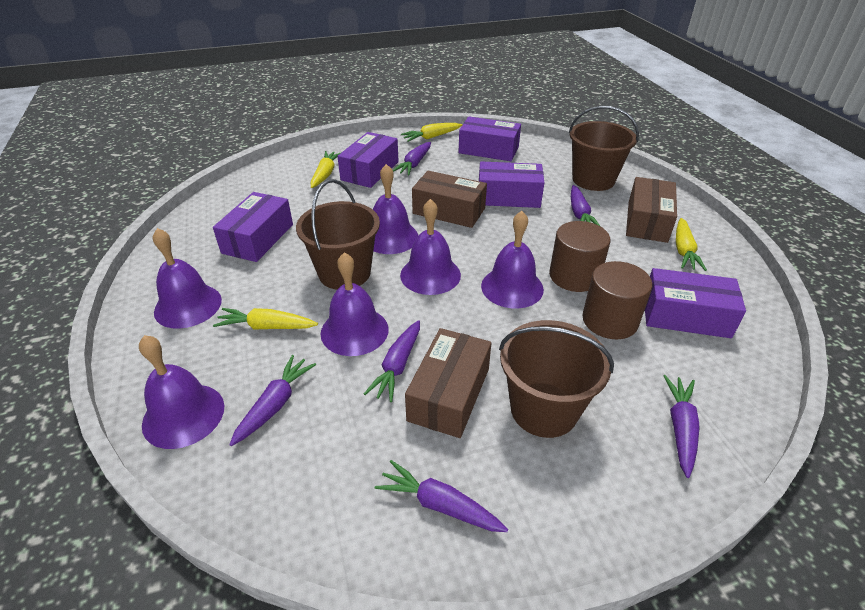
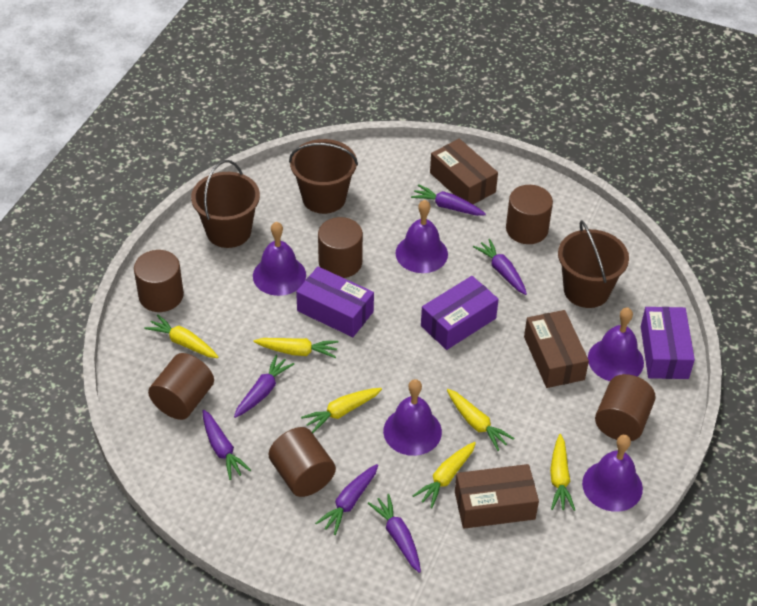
brown cylinder: [549,221,610,292] [582,261,652,339] = 2 -> [134,250,184,312] [148,353,214,420] [268,427,336,497] [318,217,363,278] [506,185,553,244] [595,374,656,441] = 6
purple bell: [139,335,224,449] [153,228,222,329] [320,252,389,356] [373,164,418,254] [400,199,461,295] [481,211,544,308] = 6 -> [253,222,306,296] [383,379,442,456] [395,200,448,273] [582,435,643,512] [588,308,644,381] = 5
purple box: [213,192,293,262] [337,132,399,188] [459,117,521,161] [479,161,544,208] [645,268,746,338] = 5 -> [296,267,374,337] [421,276,499,350] [641,307,695,379] = 3
yellow carrot: [213,308,318,330] [311,151,342,188] [401,123,462,142] [676,218,707,271] = 4 -> [144,314,218,358] [253,338,339,358] [301,388,382,433] [413,442,476,508] [447,389,515,451] [550,434,575,511] = 6

